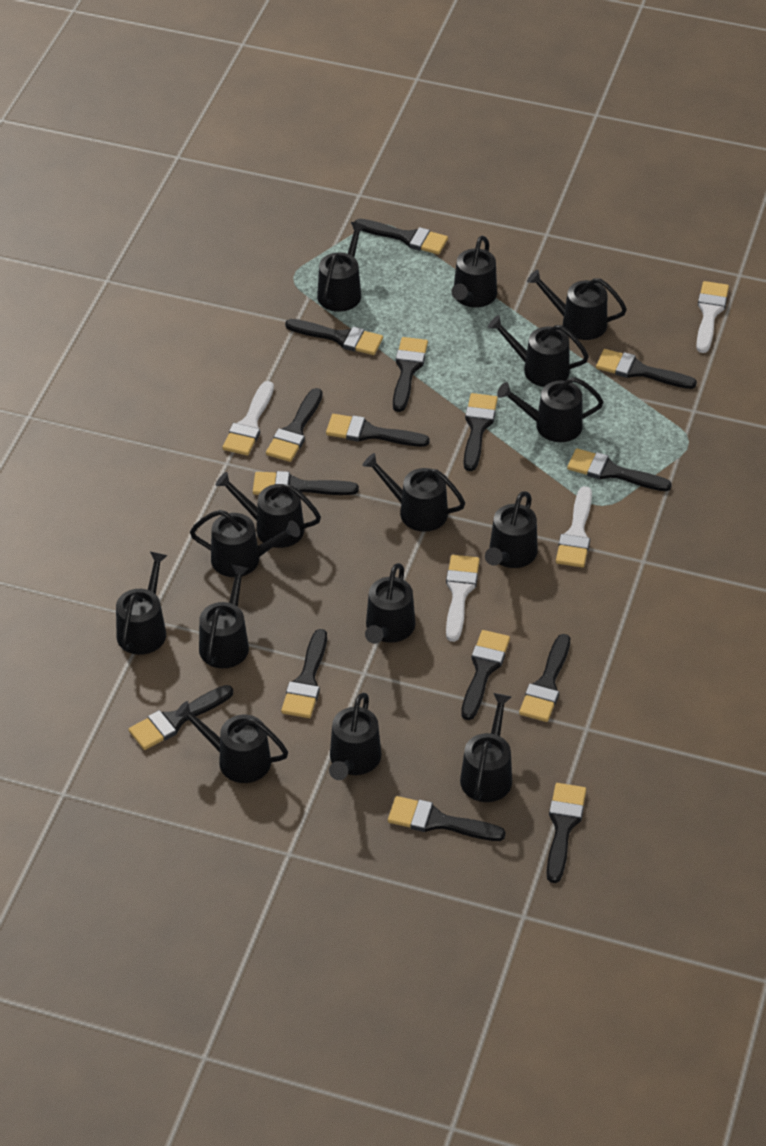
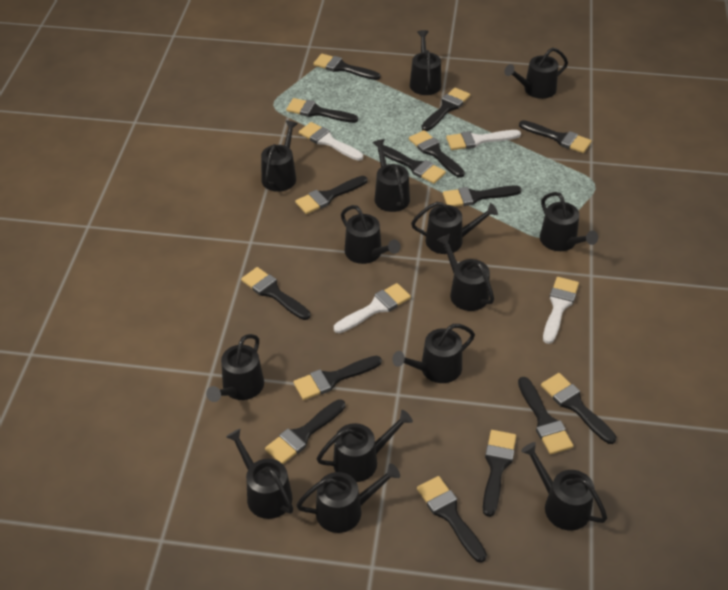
black watering can: [116,552,168,655] [175,701,288,783] [190,510,300,577] [199,565,249,668] [216,472,321,548] [317,222,366,312] [329,693,382,780] [363,453,465,532] [365,563,415,644] [451,236,497,307] [460,693,512,802] [485,491,538,568] [488,315,589,387] [497,377,603,442] [527,270,627,340] = 15 -> [206,334,264,402] [226,429,293,519] [261,120,298,192] [297,463,400,533] [317,410,413,482] [341,205,401,264] [372,139,410,212] [392,324,475,383] [410,30,441,95] [411,202,498,254] [437,234,494,311] [504,47,568,99] [521,442,607,530] [540,192,598,251] = 14

